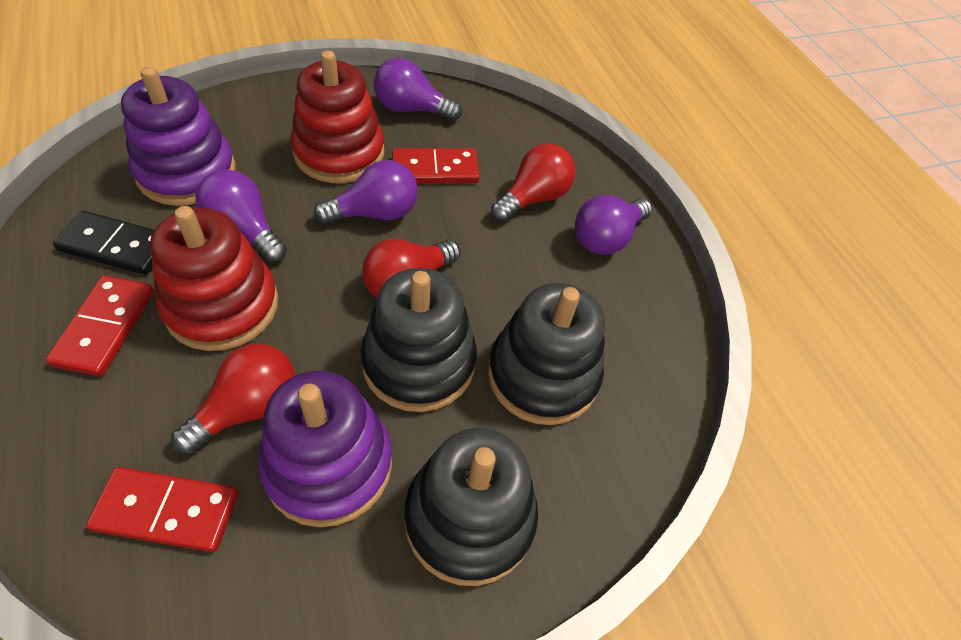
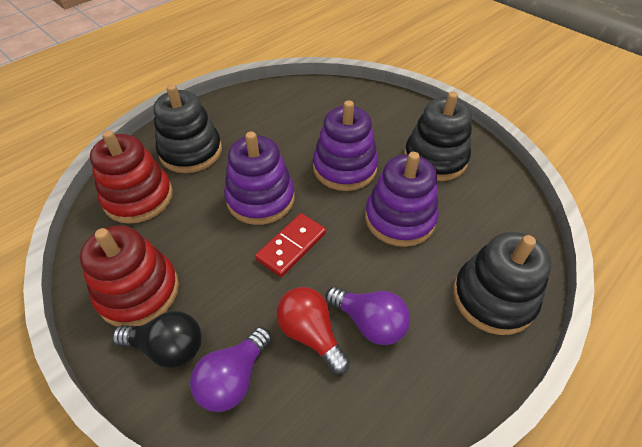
black domino: [53,211,154,275] = 1 -> none = 0
black light bulb: none = 0 -> [112,311,202,368] = 1
purple light bulb: [195,169,287,262] [314,160,418,225] [374,58,462,121] [575,195,652,255] = 4 -> [190,327,271,412] [325,287,410,345] = 2
purple stacking toy: [121,67,236,206] [258,370,392,527] = 2 -> [224,131,295,225] [313,100,378,191] [365,152,439,247] = 3
red domino: [46,275,154,376] [86,467,239,552] [392,148,479,183] = 3 -> [255,213,326,277] = 1
red light bulb: [171,343,296,454] [362,239,460,298] [491,143,576,222] = 3 -> [276,287,350,374] = 1

